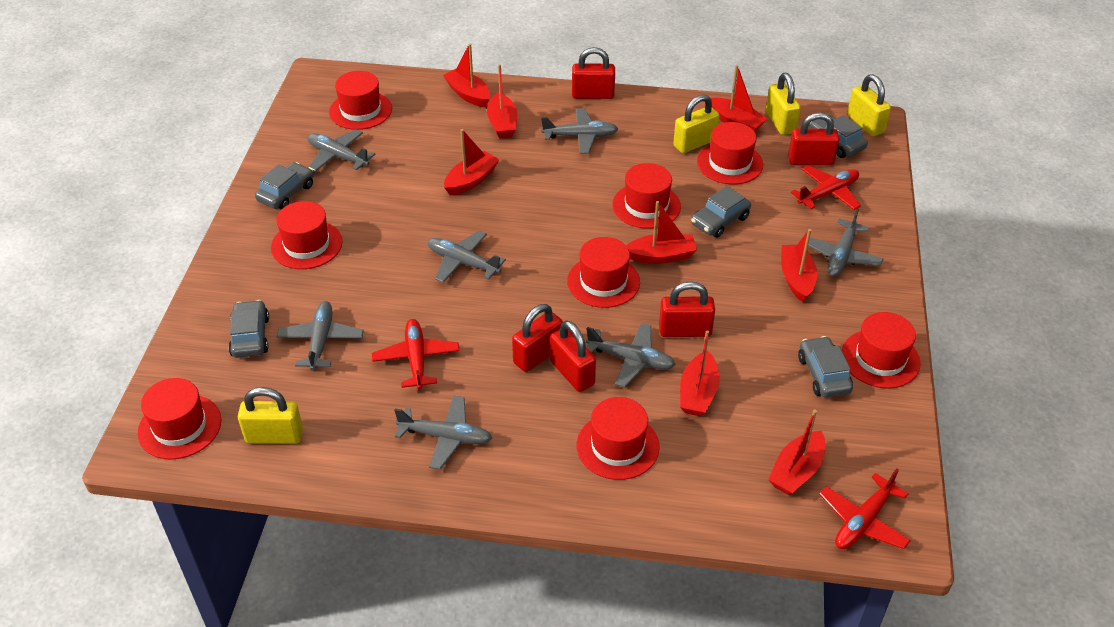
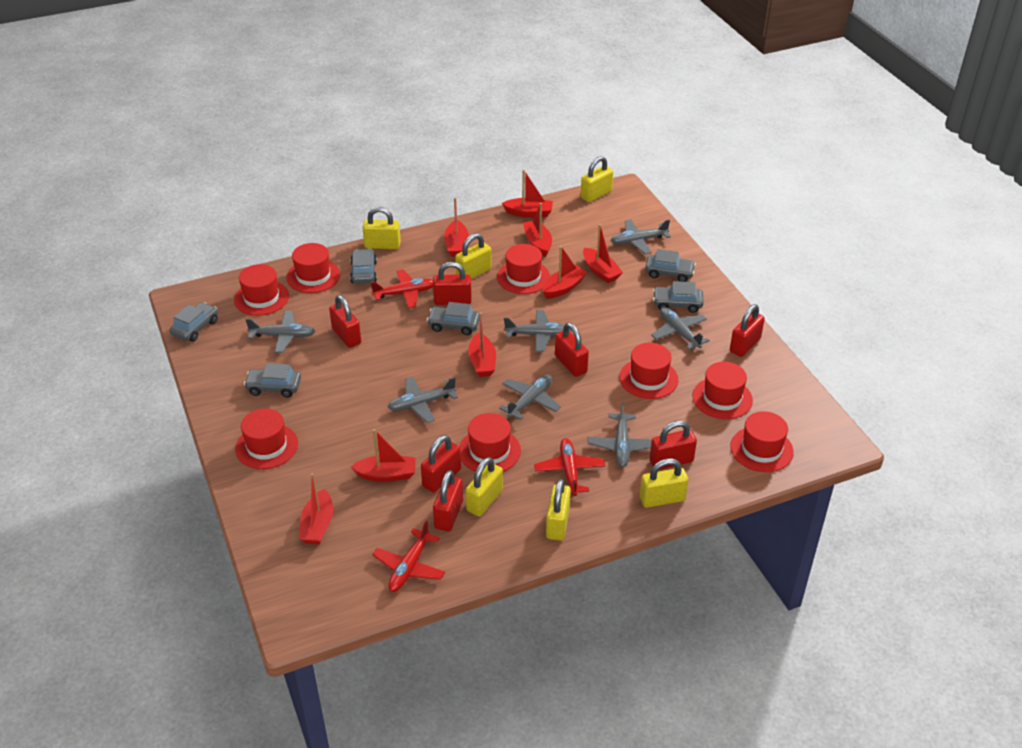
grey car: [228,300,269,358] [255,162,314,210] [691,186,751,238] [798,336,853,398] [810,114,868,158] = 5 -> [170,302,218,342] [244,363,301,398] [350,249,377,284] [427,302,480,335] [645,249,696,282] [653,281,704,313] = 6
red padlock: [512,304,563,372] [550,320,596,392] [572,47,615,99] [659,281,715,337] [788,112,839,165] = 5 -> [329,295,361,348] [421,435,461,493] [433,262,472,305] [433,470,463,531] [555,323,589,377] [650,420,697,470] [730,304,765,357] = 7
yellow padlock: [238,387,303,444] [673,95,720,153] [766,73,801,135] [847,74,891,136] = 4 -> [362,207,401,249] [455,233,492,279] [466,457,503,516] [546,479,571,541] [581,156,613,202] [640,458,688,508] = 6

